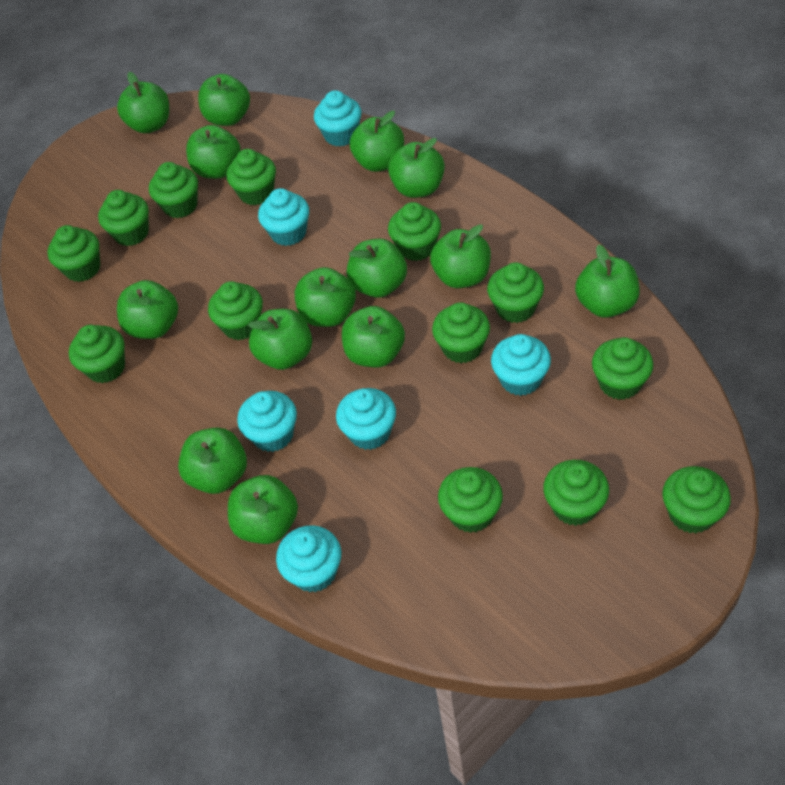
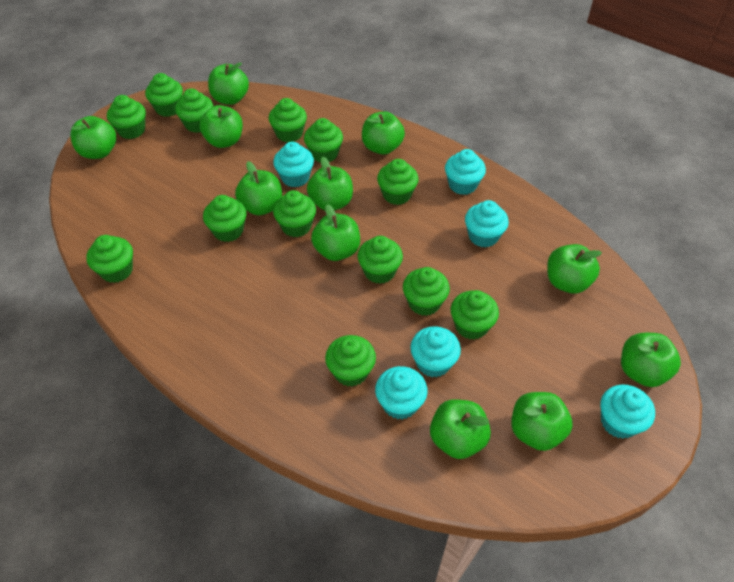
green apple: [117,72,169,133] [117,280,178,339] [178,427,247,494] [186,125,241,179] [198,74,250,126] [228,475,298,544] [248,309,312,370] [295,267,356,327] [342,306,405,367] [347,238,407,298] [350,111,404,172] [388,138,445,198] [430,224,491,288] [575,244,640,318] = 14 -> [70,116,116,159] [199,105,243,148] [208,62,249,105] [235,161,282,215] [307,157,353,210] [311,204,360,261] [362,111,405,154] [430,399,491,459] [511,392,573,451] [547,244,602,294] [621,333,681,387] = 11

